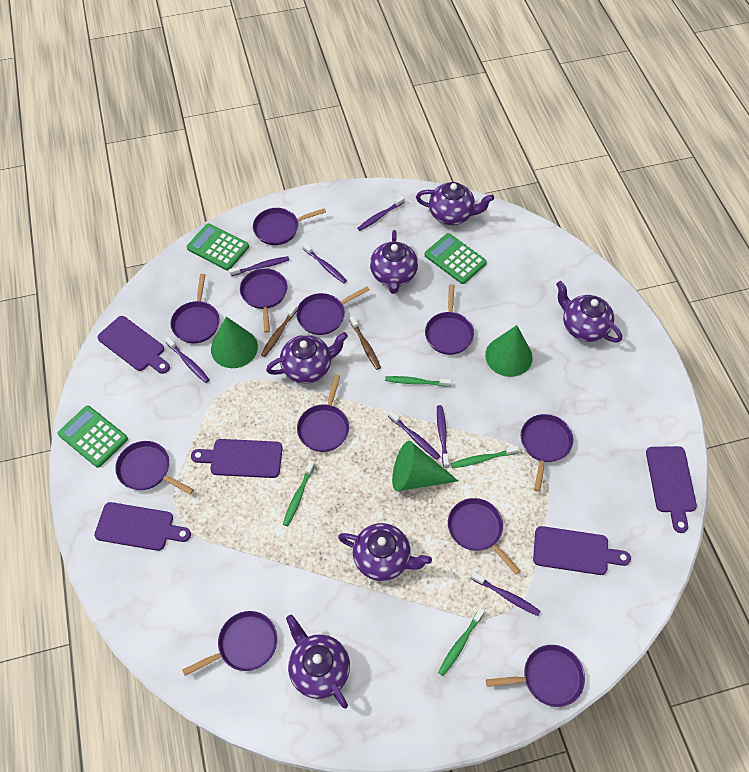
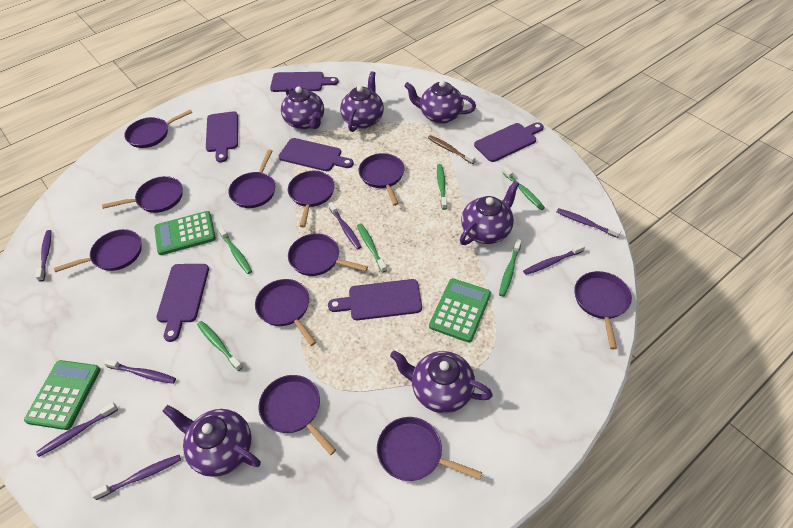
brown toothbrush: [261,305,297,357] [350,316,381,370] = 2 -> [428,135,476,164] = 1
green cone: [211,317,258,368] [392,441,458,491] [485,325,533,377] = 3 -> none = 0
green toothbrush: [283,461,315,526] [385,376,451,387] [438,608,485,676] [451,446,519,468] = 4 -> [197,321,243,371] [218,227,252,274] [357,223,387,273] [437,164,447,210] [499,239,522,297] [503,167,545,210] = 6
purple cutting board: [94,502,191,551] [98,316,170,374] [191,439,283,478] [533,526,631,575] [646,446,697,533] = 5 -> [156,264,209,342] [206,111,238,163] [270,72,339,92] [279,138,354,171] [328,279,422,320] [474,122,543,162] = 6

